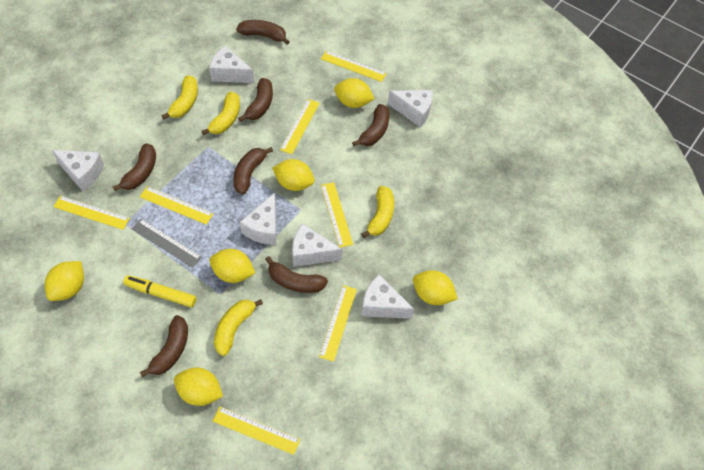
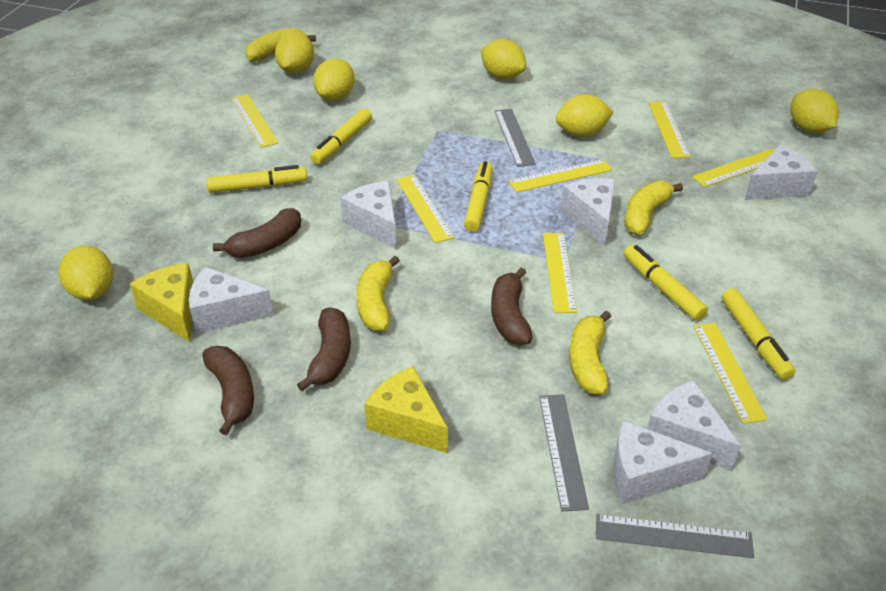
brown banana: [112,143,156,191] [140,315,188,377] [233,147,273,194] [236,20,289,45] [238,78,273,122] [265,256,328,293] [352,104,390,146] = 7 -> [202,346,254,435] [213,208,301,258] [297,307,351,391] [491,267,532,345] = 4
grey ruler: [131,219,202,268] = 1 -> [494,109,536,167] [539,394,589,512] [596,514,754,558] = 3
yellow cheese: none = 0 -> [130,263,193,342] [364,366,448,453] = 2
yellow marker: [123,275,196,307] = 1 -> [207,165,307,193] [310,108,372,164] [464,161,492,232] [624,245,708,321] [722,288,795,380] = 5

